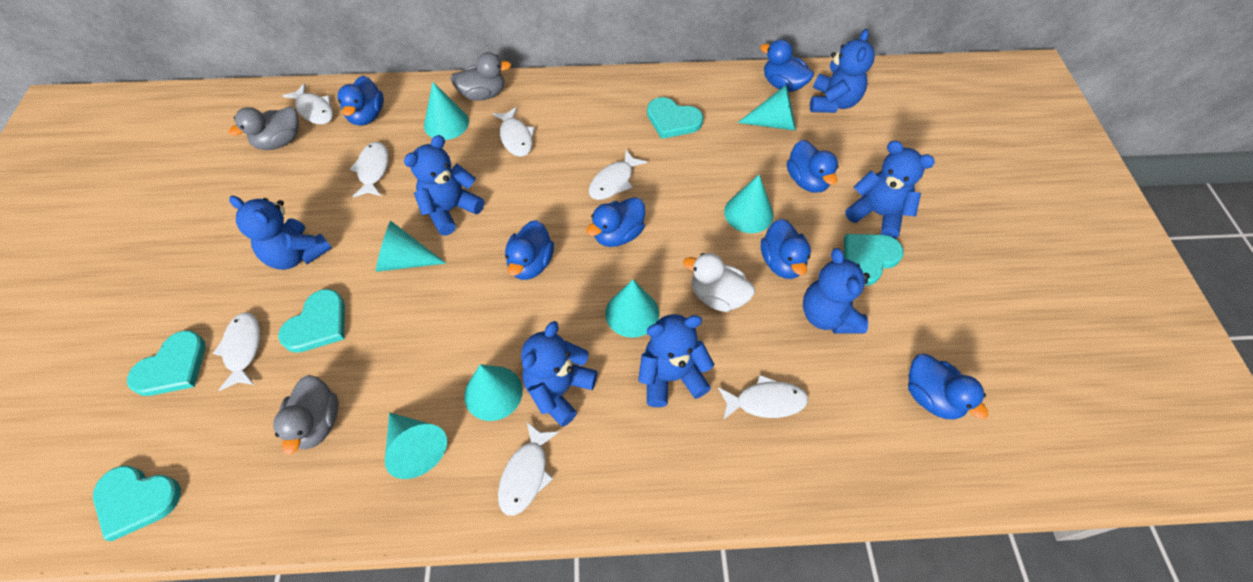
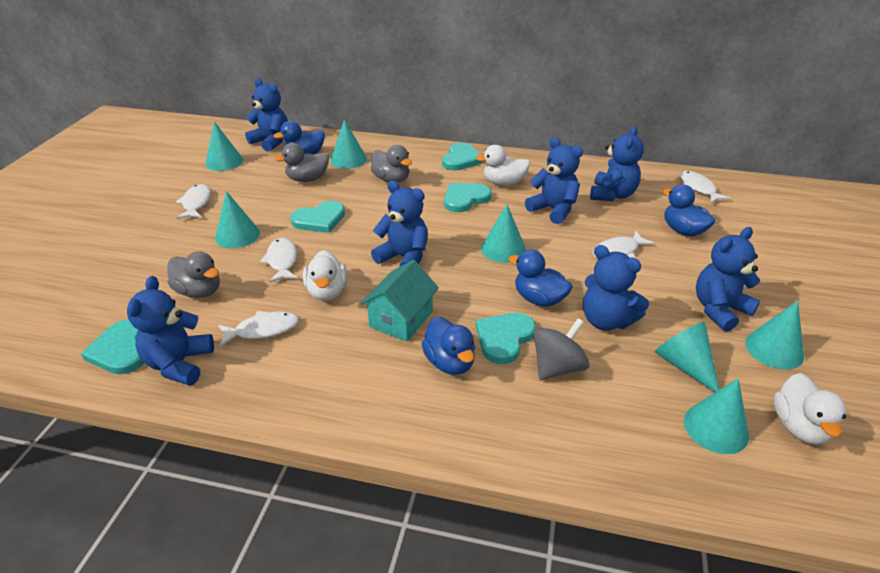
blue duck: [337,76,384,126] [505,220,554,280] [586,197,645,247] [760,39,814,92] [761,219,811,279] [787,140,838,193] [908,354,988,419] = 7 -> [273,121,325,154] [421,317,475,375] [508,250,573,307] [663,184,716,236] = 4
grey spinning top: none = 0 -> [533,318,590,380] = 1
turquoise house: none = 0 -> [360,260,439,342] = 1
white duck: [683,253,755,312] = 1 -> [303,250,347,301] [476,145,530,186] [774,373,846,445] = 3
white fish: [213,312,260,391] [283,83,333,124] [349,142,389,198] [492,107,535,157] [498,422,559,516] [589,150,647,200] [718,375,808,420] = 7 -> [176,184,211,219] [218,311,299,347] [260,238,298,283] [593,231,655,259] [680,171,731,203] = 5

